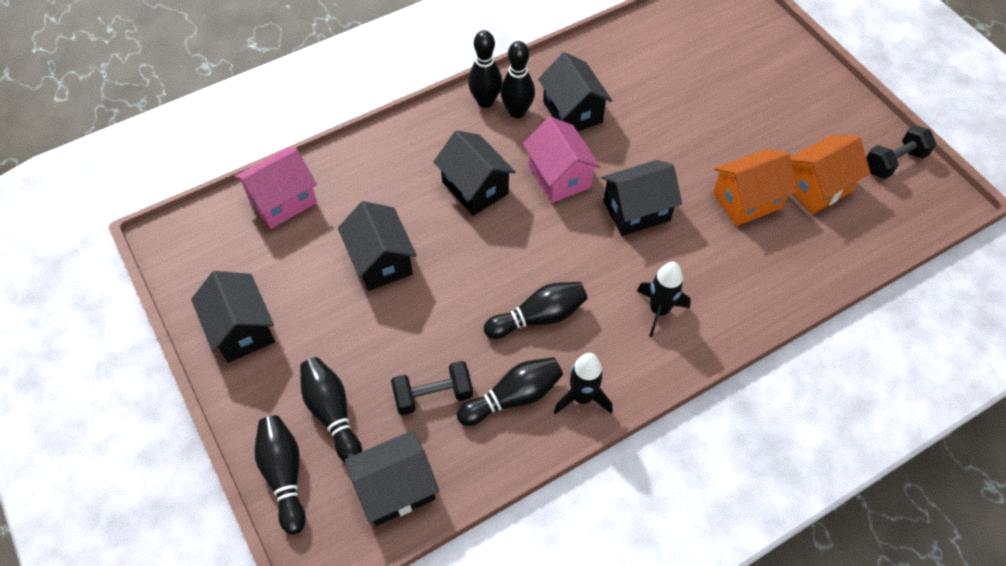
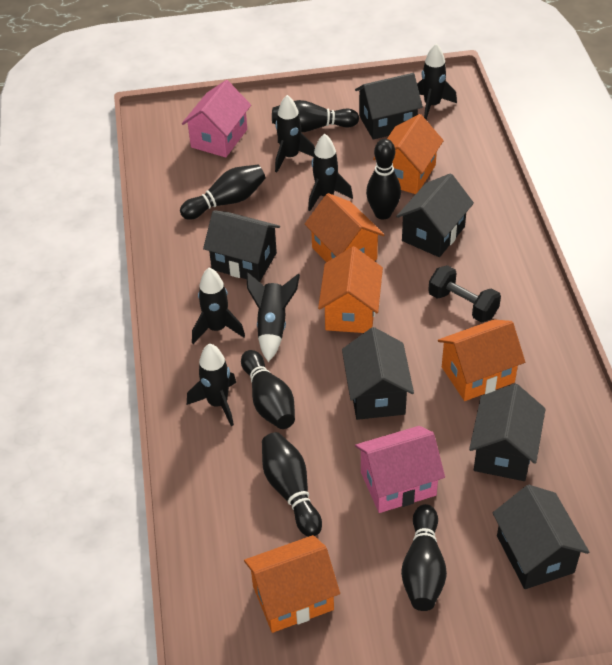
black dumbbell: [391,361,473,415] [866,125,936,179] = 2 -> [428,265,501,323] = 1
black rocket: [554,353,613,414] [637,262,691,337] = 2 -> [187,343,236,426] [192,267,245,344] [246,272,300,362] [275,95,315,172] [308,134,353,211] [417,43,457,120] = 6
orange house: [713,149,797,226] [790,135,871,214] = 2 -> [244,535,340,633] [305,193,384,263] [318,247,383,333] [373,114,444,194] [438,319,525,401] = 5

